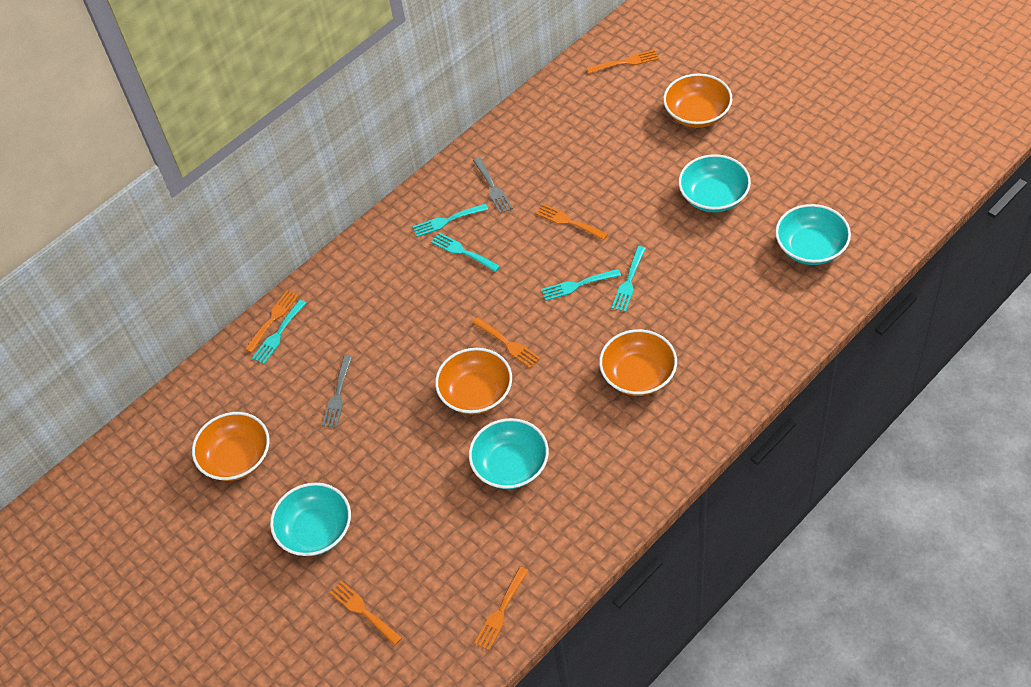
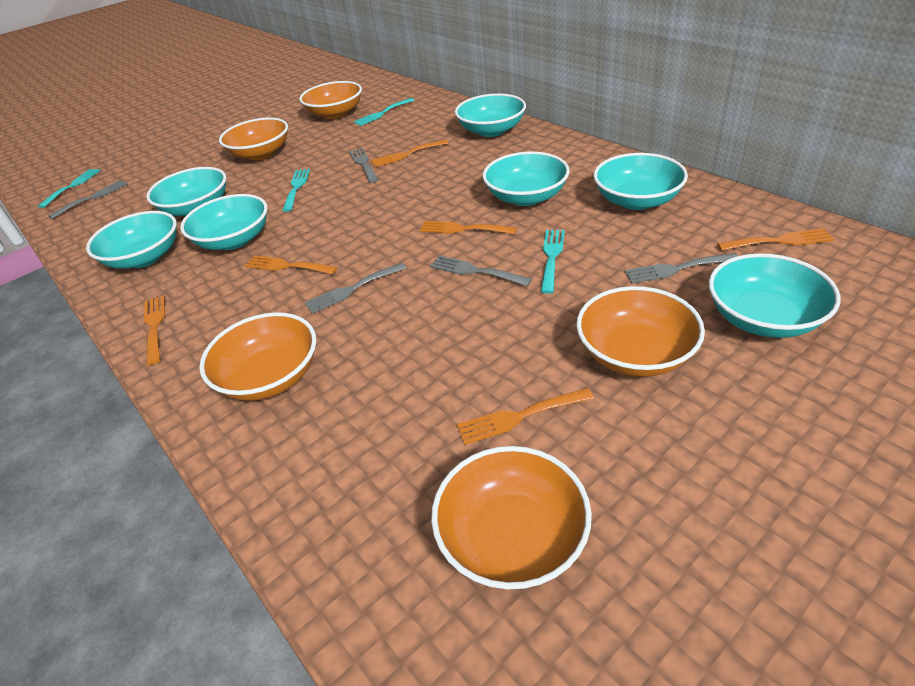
grey fork: [322,355,352,428] [473,157,513,214] = 2 -> [48,180,128,219] [305,262,406,314] [349,148,378,183] [430,255,532,286] [625,253,739,283] = 5
orange bowl: [192,412,270,481] [435,348,512,415] [599,329,677,396] [663,74,732,128] = 4 -> [199,312,316,401] [219,117,288,160] [299,81,362,119] [431,446,592,589] [576,286,705,377] = 5
turquoise bowl: [270,483,351,556] [469,418,549,489] [678,154,751,212] [775,204,851,265] = 4 -> [86,211,177,269] [146,167,227,216] [180,194,268,250] [455,94,526,137] [483,152,570,206] [594,153,688,210] [708,253,840,338] = 7
turquoise fork: [252,300,306,364] [412,203,488,237] [431,232,500,272] [541,269,621,301] [611,246,646,312] = 5 -> [38,169,101,208] [282,169,310,212] [354,98,415,126] [541,230,565,294] = 4

